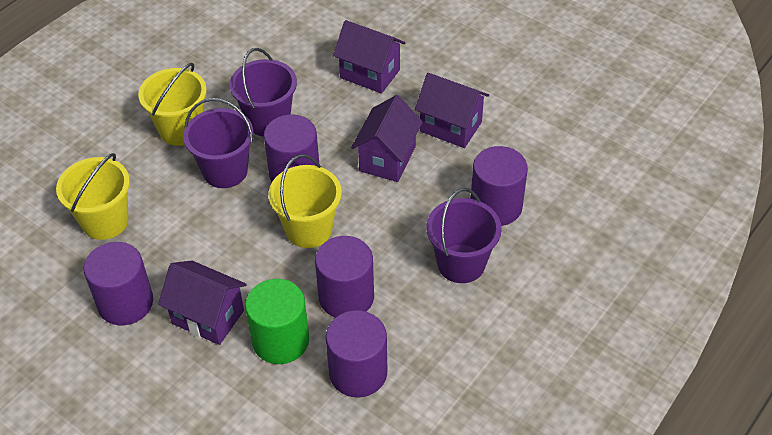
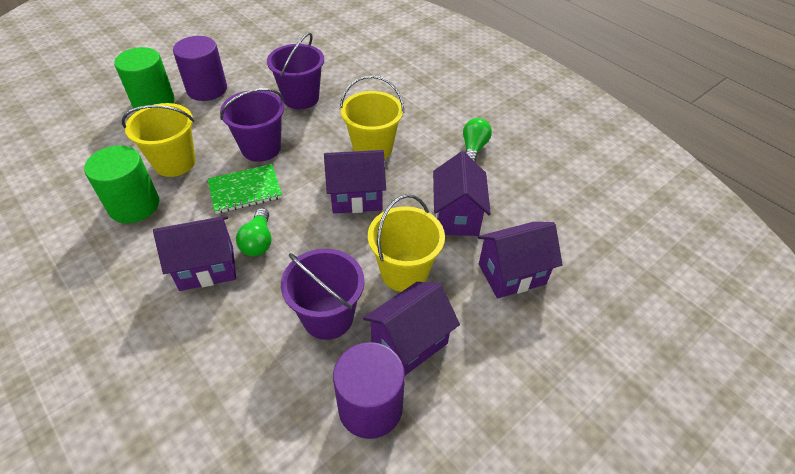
green cylinder: [245,279,309,364] = 1 -> [84,145,159,223] [114,47,175,111] = 2
green light bulb: none = 0 -> [236,208,271,256] [463,118,492,161] = 2
green notebook: none = 0 -> [208,164,282,214] = 1
purple cylinder: [84,242,153,325] [264,115,319,182] [315,236,374,318] [326,310,387,398] [471,146,528,226] = 5 -> [173,36,227,101] [333,342,405,439] = 2
purple house: [158,261,247,345] [333,20,405,94] [351,95,423,182] [415,73,489,148] = 4 -> [153,216,236,291] [324,150,386,214] [363,282,460,375] [433,151,491,236] [478,222,563,298] = 5

